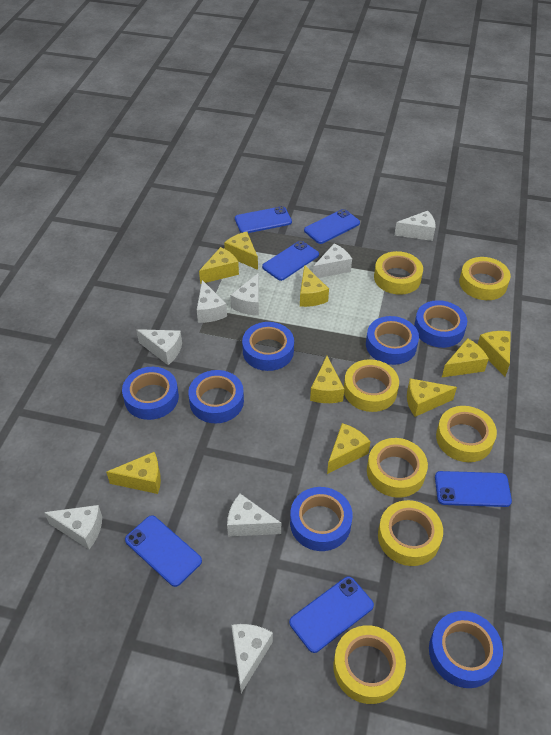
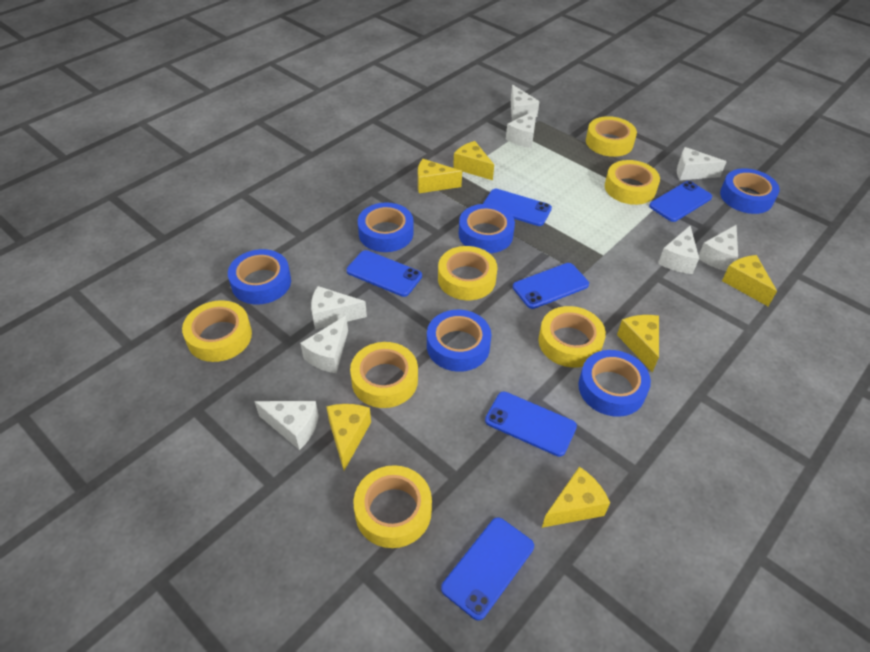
blue tape: [122,367,179,420] [188,370,244,423] [242,322,294,371] [290,487,353,551] [366,316,419,365] [414,300,467,348] [429,611,503,688] = 7 -> [228,249,291,305] [358,202,414,252] [427,310,491,372] [459,204,515,253] [578,350,651,417] [720,168,780,214] = 6
yellow cheese: [106,452,161,494] [199,247,239,284] [224,232,258,270] [300,265,329,307] [310,356,344,403] [327,423,371,474] [407,378,457,417] [442,338,489,377] [477,331,511,377] = 9 -> [326,404,371,471] [418,159,462,193] [453,141,494,180] [542,467,610,528] [617,315,659,372] [722,255,777,306] = 6

